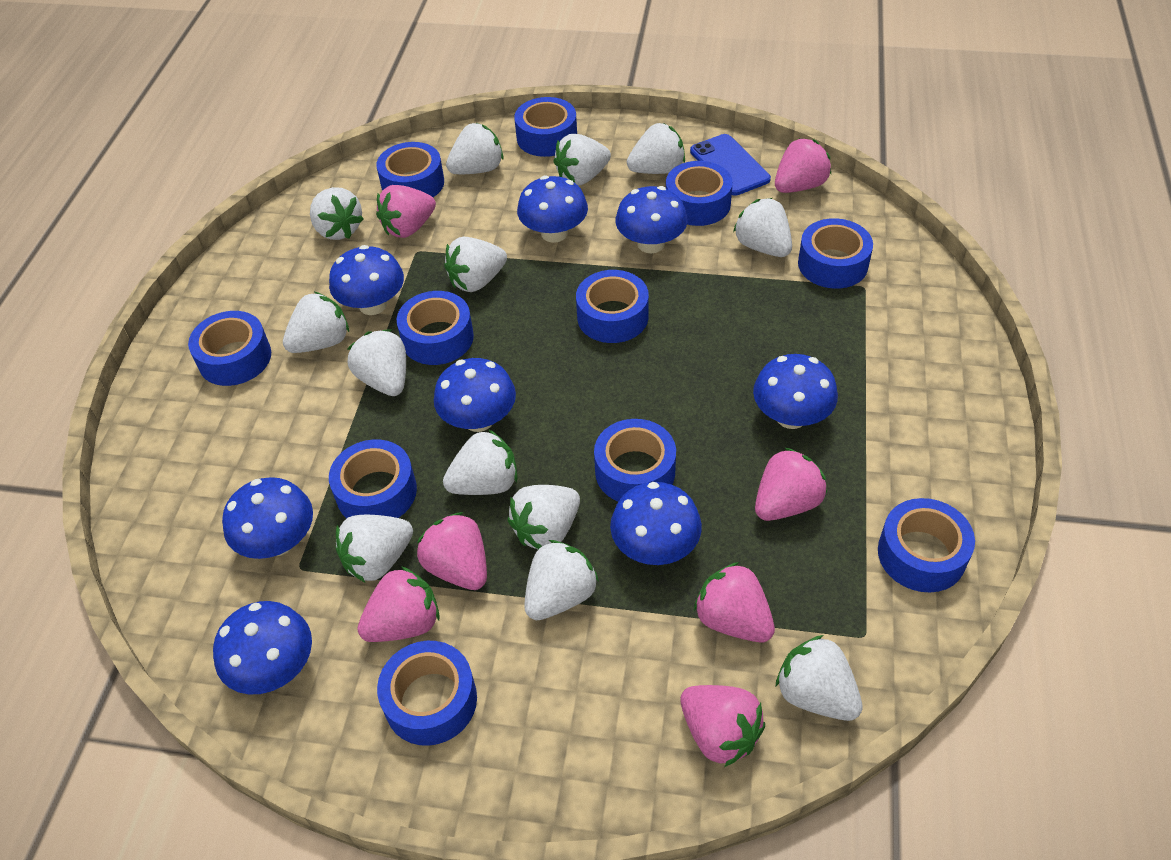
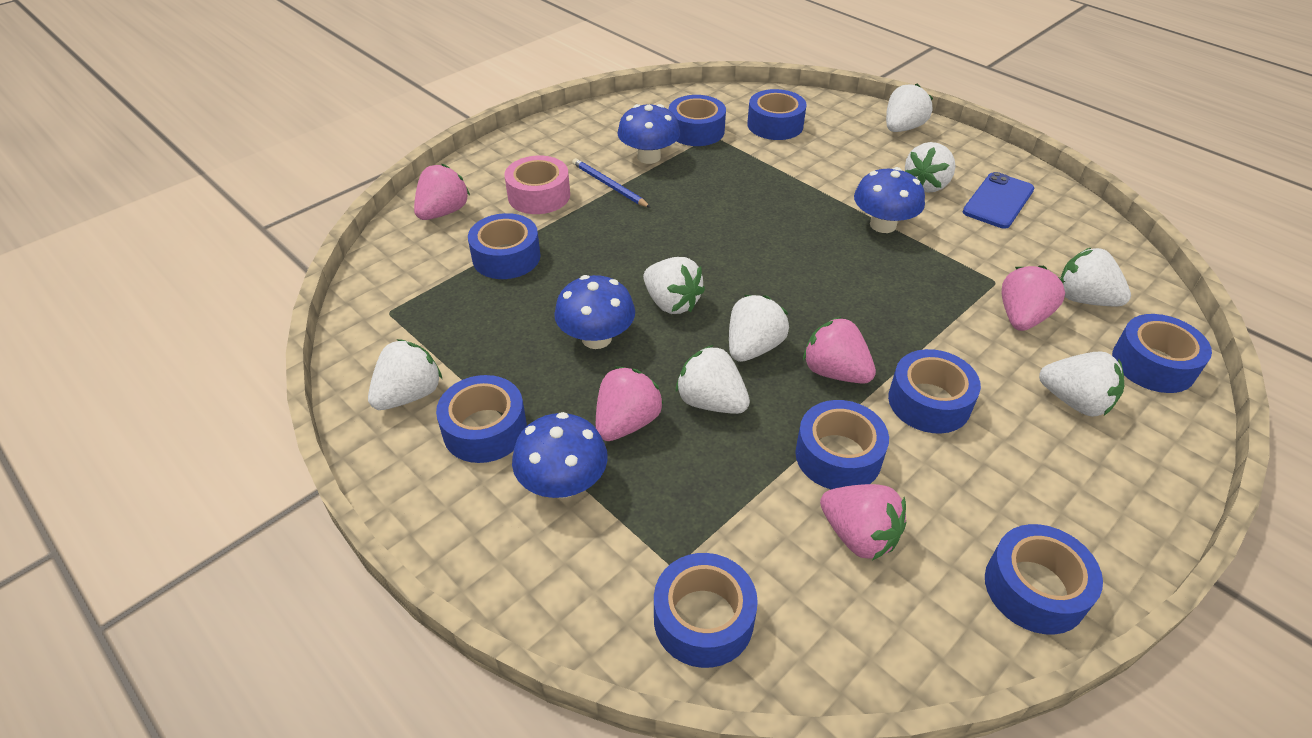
blue mushroom: [213,601,312,695] [222,477,313,559] [329,245,404,315] [434,358,516,432] [517,176,588,243] [610,482,702,565] [616,186,688,254] [753,354,838,429] = 8 -> [512,412,608,498] [554,275,635,349] [617,104,680,164] [854,167,925,233] = 4
blue pencil: none = 0 -> [572,158,651,208] = 1
blue tape: [188,311,271,386] [329,439,417,518] [376,142,444,197] [377,641,477,746] [397,291,474,365] [514,97,577,157] [576,270,649,343] [594,419,676,502] [666,161,733,226] [798,218,873,289] [878,498,975,592] = 11 -> [436,375,527,463] [468,213,541,279] [654,553,758,668] [669,95,726,146] [747,89,807,140] [795,400,889,489] [888,349,981,433] [985,524,1103,635] [1112,314,1212,393] = 9
pink strawberry: [357,566,440,642] [376,185,436,238] [417,512,487,590] [680,685,765,767] [694,562,775,642] [755,448,827,521] [775,138,831,193] = 7 -> [414,164,470,220] [596,367,663,441] [803,317,876,384] [820,484,906,561] [1002,266,1065,331] = 5
pink tape: none = 0 -> [504,156,570,214] = 1
white strawberry: [283,292,349,353] [310,187,364,240] [336,515,413,582] [347,330,406,396] [443,429,518,495] [444,237,507,292] [446,123,503,174] [508,485,580,549] [524,540,599,620] [553,134,611,186] [627,123,685,174] [733,198,792,257] [776,635,863,721] = 13 -> [368,339,442,410] [643,257,705,314] [676,345,750,414] [729,295,789,362] [886,83,933,132] [905,142,956,193] [1039,352,1124,417] [1061,247,1131,306] = 8

